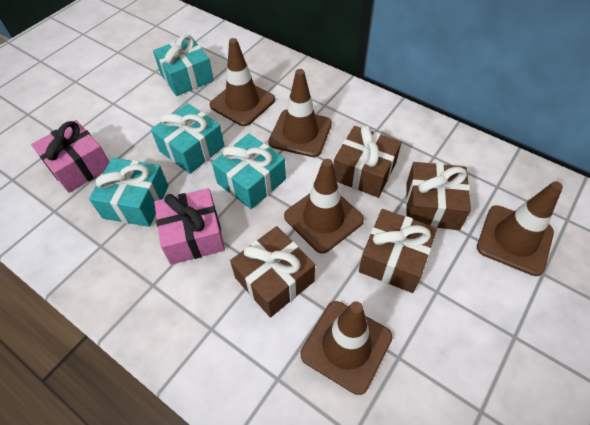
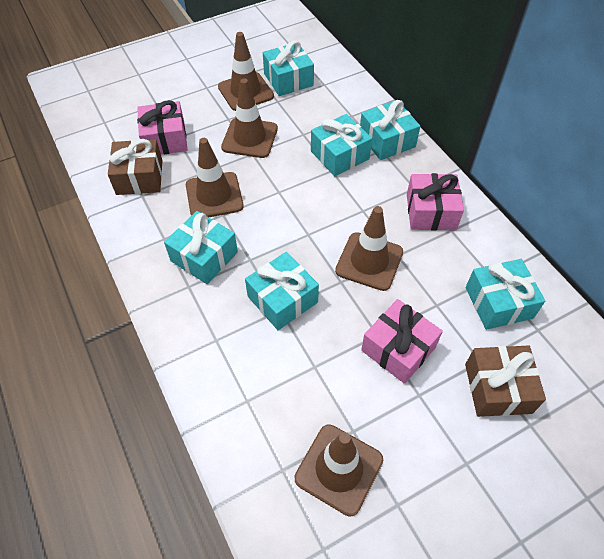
brown gift: [230,226,315,318] [333,125,401,198] [359,209,437,293] [406,162,471,230] = 4 -> [108,139,163,195] [465,345,546,417] = 2
pink gift: [31,120,109,193] [154,188,225,265] = 2 -> [137,100,188,155] [361,299,443,384] [407,173,464,230] = 3
turquoise gift: [89,158,169,227] [151,103,225,174] [153,35,214,96] [212,134,286,209] = 4 -> [164,211,238,284] [245,252,319,330] [263,40,314,96] [311,114,372,176] [360,100,420,160] [465,259,545,330] = 6

